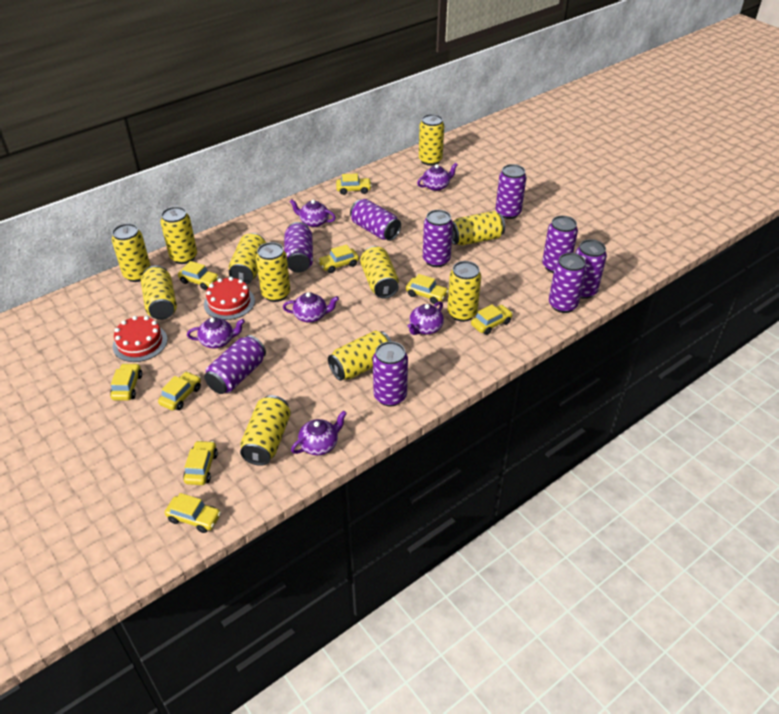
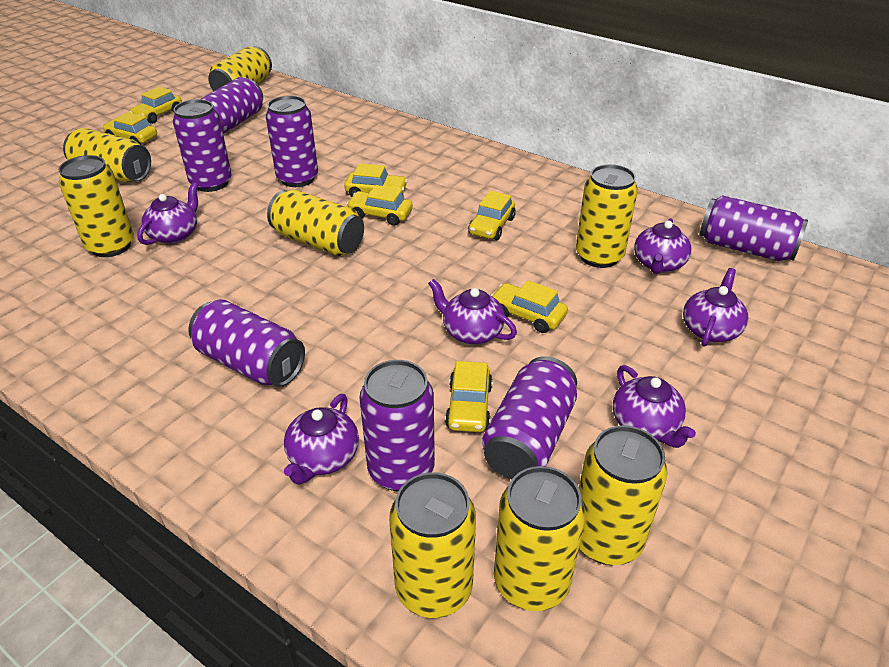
purple can: [204,335,266,394] [284,222,313,273] [350,199,401,241] [373,341,408,406] [423,210,453,267] [496,164,526,219] [542,216,578,273] [549,253,587,313] [576,239,607,299] = 9 -> [173,99,232,192] [188,299,305,387] [201,77,263,134] [266,96,318,187] [359,360,435,491] [482,356,577,479] [700,195,808,261] = 7
red cake: [113,316,167,362] [204,277,255,320] = 2 -> none = 0
yellow can: [112,224,151,282] [141,265,177,320] [161,207,197,264] [229,233,266,284] [240,395,291,466] [256,242,291,302] [328,331,391,381] [360,246,399,299] [419,114,444,166] [447,261,481,322] [452,211,505,246] = 11 -> [58,155,134,257] [63,128,151,183] [208,46,272,91] [267,190,364,256] [389,472,476,618] [494,466,586,611] [576,164,638,268] [579,425,668,565] = 8
yellow car: [110,363,142,401] [158,372,201,410] [165,493,221,533] [178,261,219,290] [183,440,218,485] [318,244,359,273] [336,173,372,195] [406,274,448,304] [471,304,513,335] = 9 -> [102,112,157,145] [129,87,182,124] [344,163,408,197] [346,185,413,226] [445,361,493,432] [468,191,516,240] [491,280,568,333] = 7

